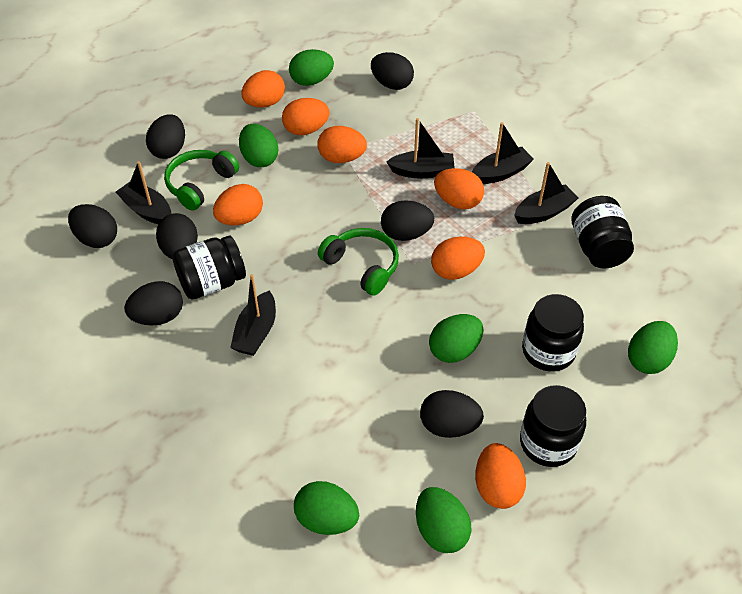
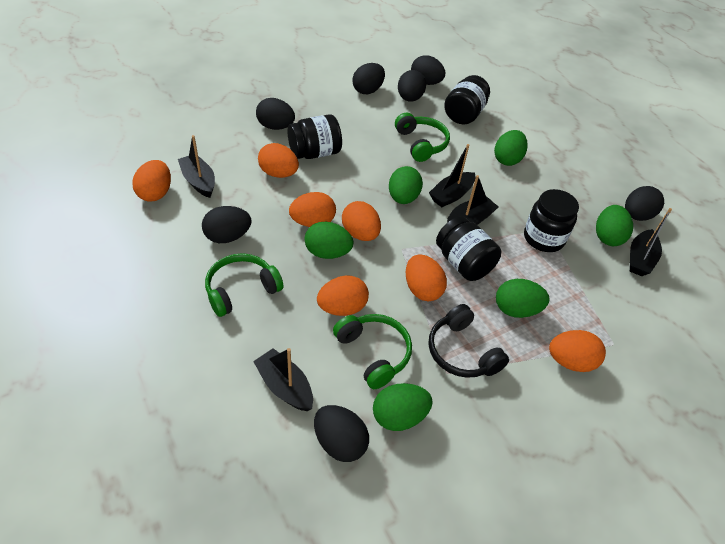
black headphones: none = 0 -> [428,304,509,378] = 1
green headphones: [164,150,239,211] [318,228,399,296] = 2 -> [205,253,283,317] [333,314,412,389] [395,113,450,162] = 3

